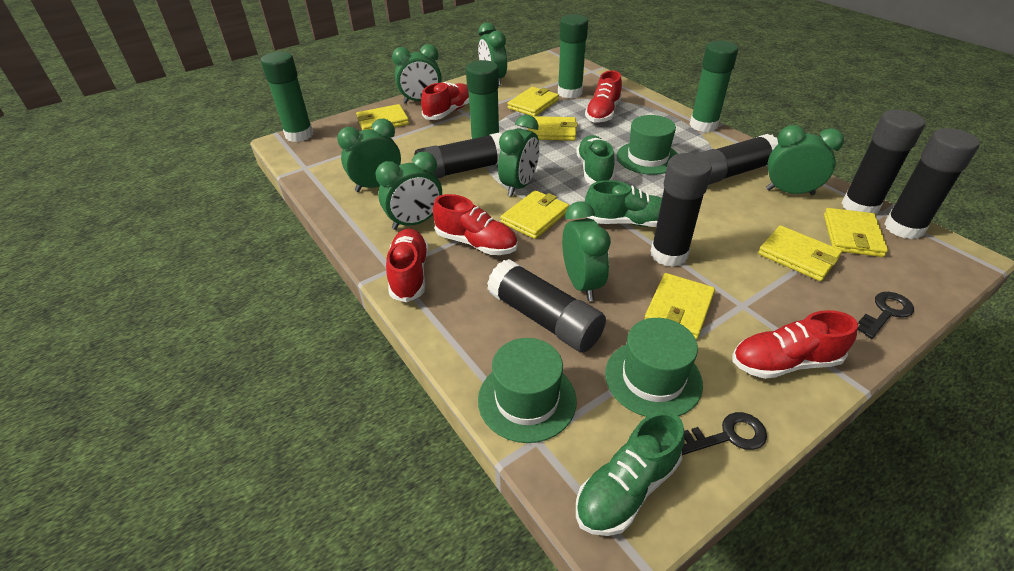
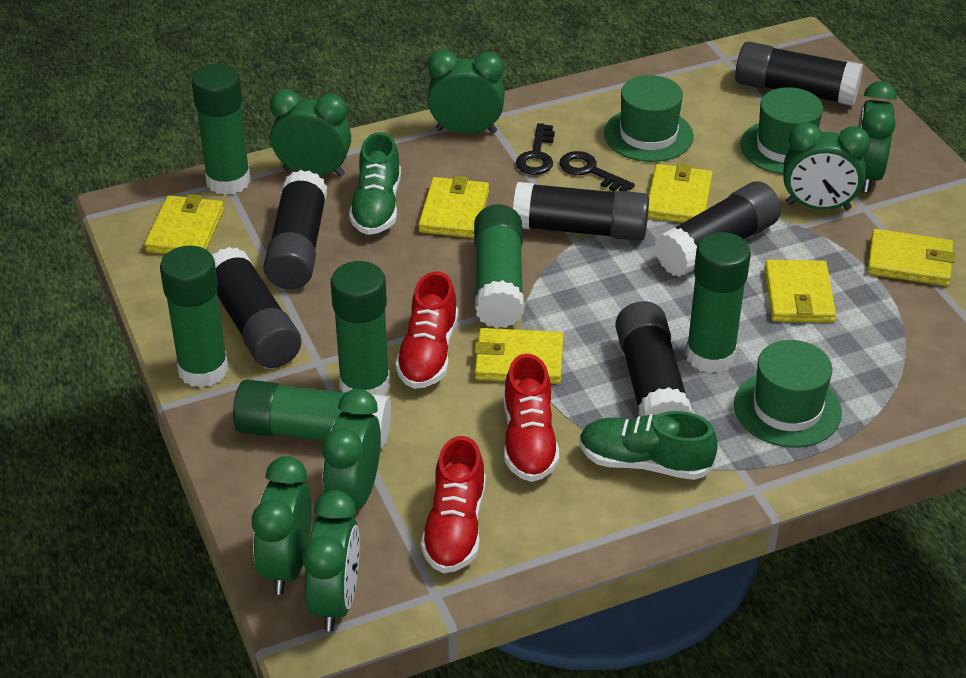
green glue stick: [261,51,313,142] [466,60,499,139] [558,14,588,99] [689,41,738,132] = 4 -> [160,245,229,388] [192,64,251,195] [233,379,391,448] [331,261,390,396] [474,205,524,328] [686,232,751,373] = 6
green shoe: [576,135,615,184] [576,411,685,536] [585,180,662,227] = 3 -> [349,132,401,235] [579,411,718,480] = 2
red shoe: [386,229,429,303] [421,82,469,120] [433,194,518,255] [585,71,622,123] [733,310,858,379] = 5 -> [395,272,458,389] [421,436,486,573] [504,354,559,482] = 3
yellow wallet: [356,104,409,130] [500,190,569,239] [508,87,559,116] [528,116,577,141] [644,273,715,340] [758,225,842,281] [824,208,888,257] = 7 -> [144,194,224,254] [418,176,489,238] [474,328,564,384] [648,163,713,223] [765,260,836,323] [867,229,955,286] = 6

